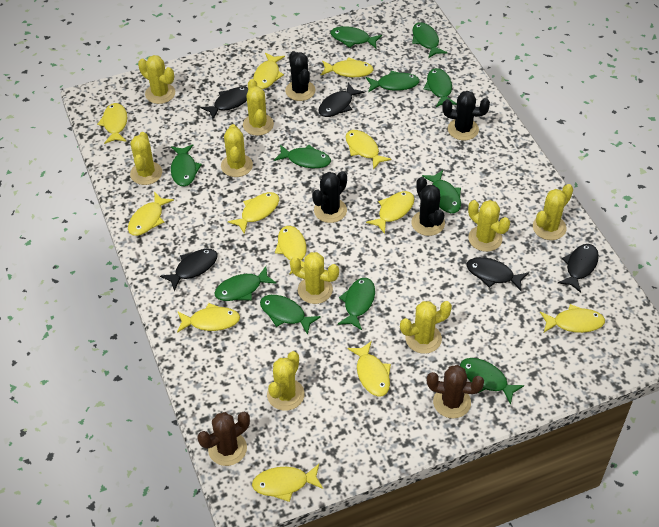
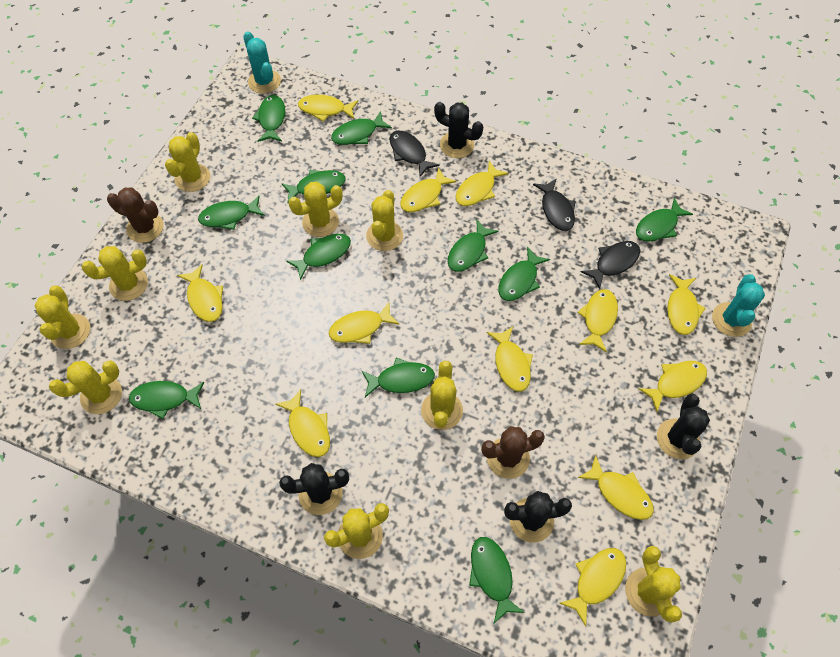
black fish: [160,249,218,291] [200,87,248,119] [318,83,364,117] [466,257,529,291] [558,244,599,293] = 5 -> [389,131,440,177] [533,178,576,231] [581,241,640,289] = 3
turquoise cactus: none = 0 -> [243,31,281,94] [712,274,765,337] = 2

